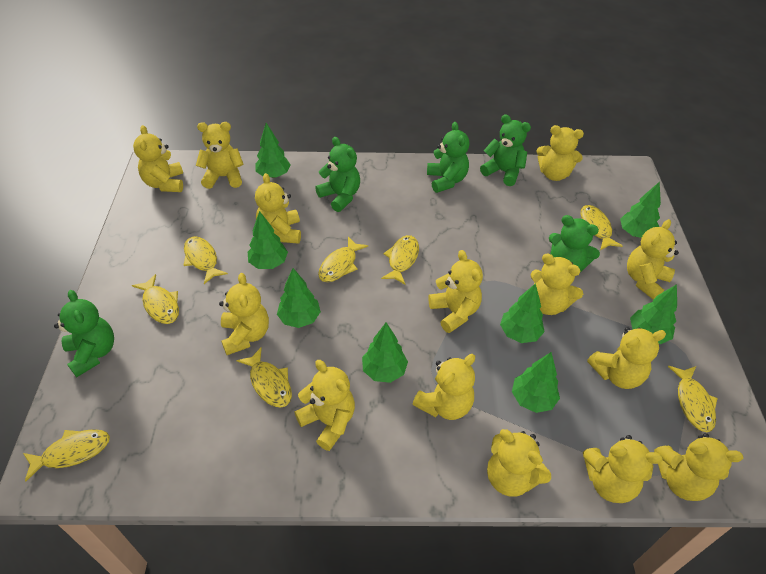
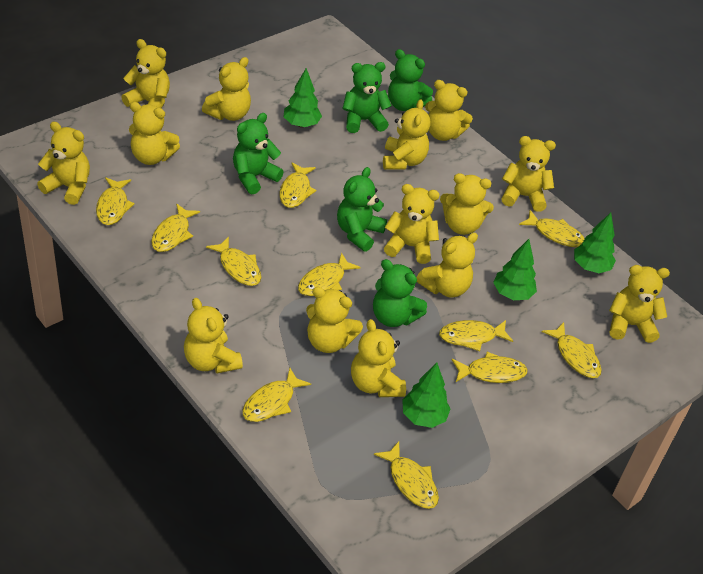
green tree: [248,211,288,269] [255,123,291,178] [277,268,321,328] [362,322,408,383] [500,283,544,343] [512,352,560,413] [620,182,661,238] [630,284,677,344] = 8 -> [284,68,322,128] [402,362,451,428] [493,239,537,300] [574,213,616,273] = 4
yellow fish: [23,429,110,482] [132,274,179,324] [184,236,228,284] [237,347,292,407] [318,237,368,282] [381,235,419,285] [581,205,623,250] [668,366,718,432] = 8 -> [96,177,135,225] [151,203,200,252] [206,236,262,286] [243,368,311,422] [279,162,316,208] [298,252,361,296] [374,441,439,509] [439,320,513,351] [451,352,528,383] [519,210,585,247] [542,322,602,378] = 11

